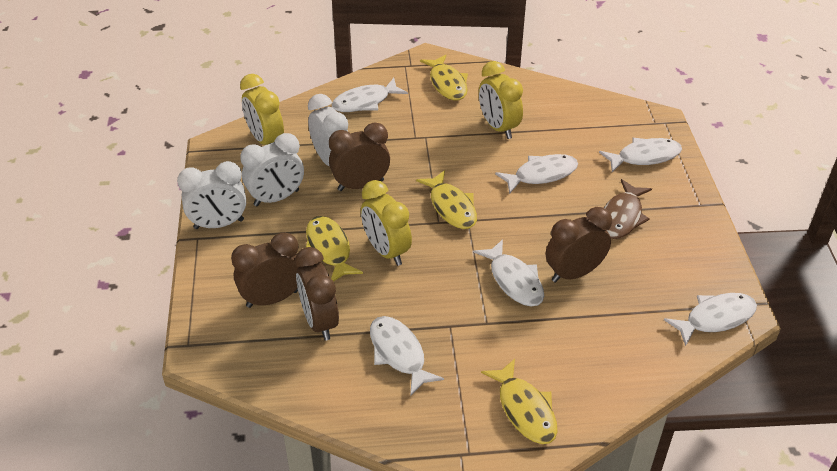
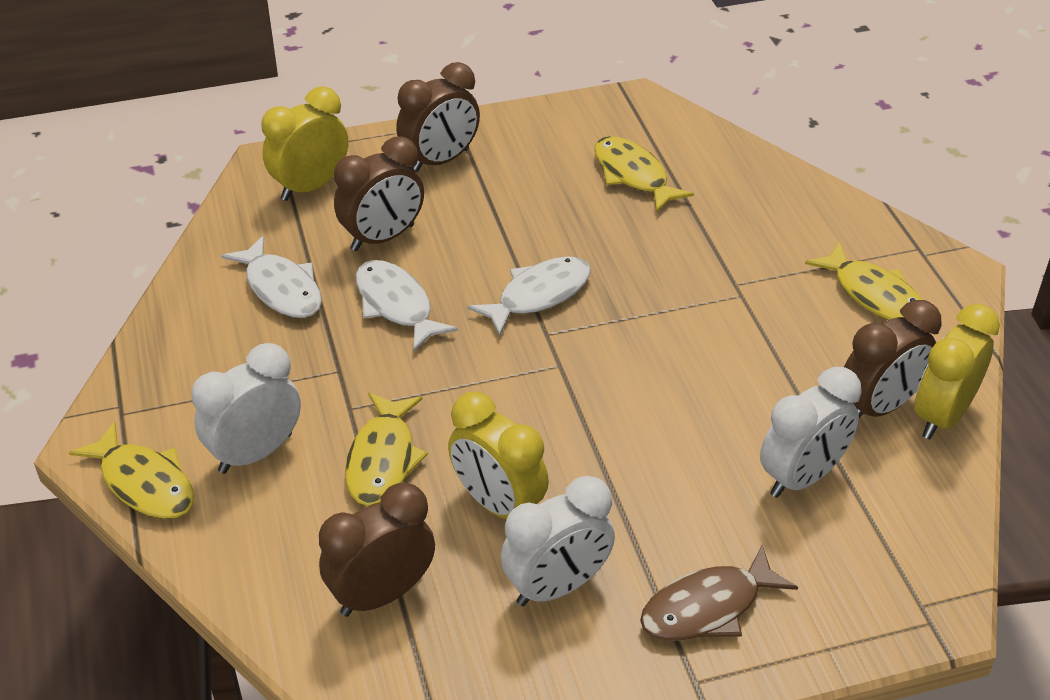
white fish: [331,78,408,112] [370,316,444,396] [473,239,544,307] [495,154,578,194] [599,138,682,172] [664,293,757,346] = 6 -> [221,236,322,318] [356,260,458,351] [467,256,591,336] = 3

